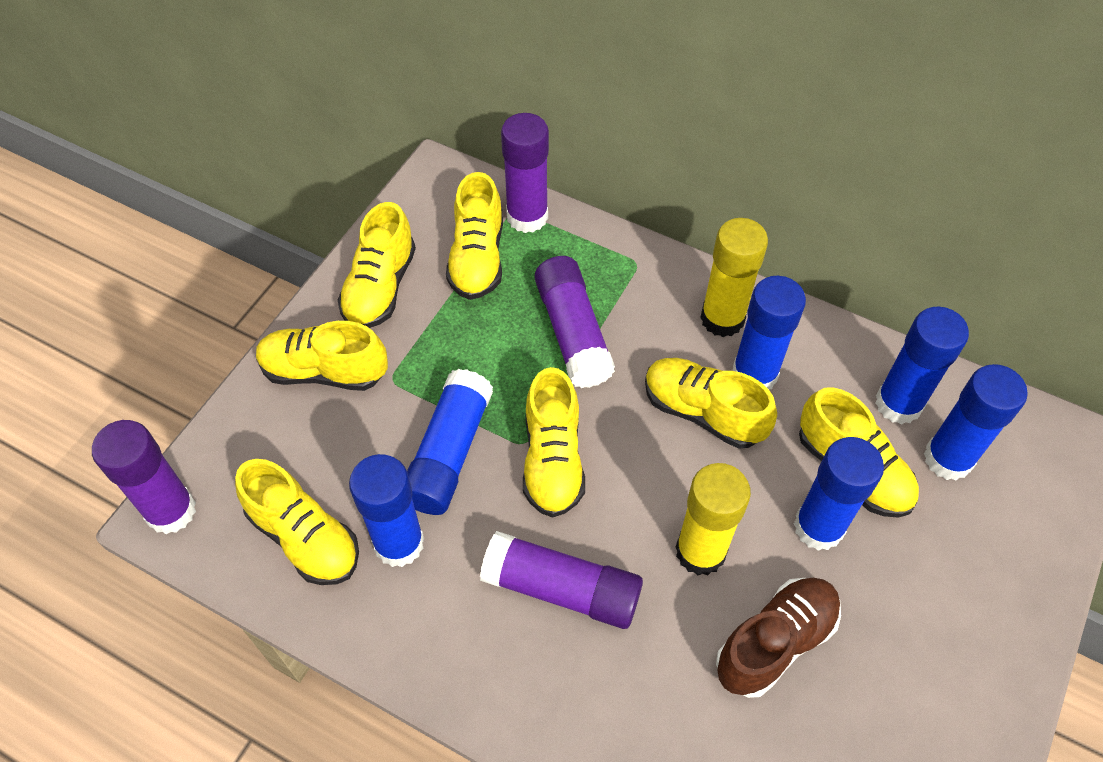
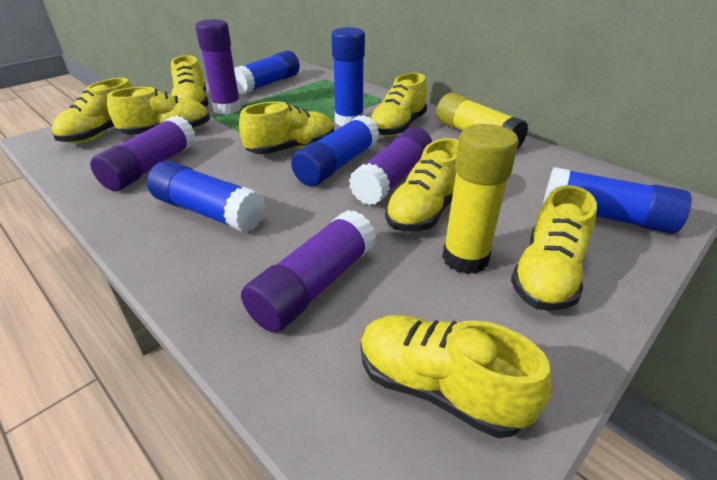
blue glue stick: [349,454,424,567] [407,369,493,515] [732,276,806,390] [794,437,884,551] [875,307,969,424] [924,364,1028,481] = 6 -> [147,161,266,233] [234,50,300,94] [291,115,379,186] [331,27,365,126] [543,167,692,234] = 5
brown shoe: [716,578,841,698] = 1 -> none = 0
yellow shoe: [235,459,359,585] [256,321,388,391] [337,202,416,328] [446,172,503,300] [523,367,585,518] [645,358,777,449] [799,387,919,518] = 7 -> [52,78,133,143] [107,87,210,135] [171,55,208,107] [239,101,334,155] [361,315,552,438] [370,73,427,137] [385,138,459,231] [511,185,597,311] = 8

